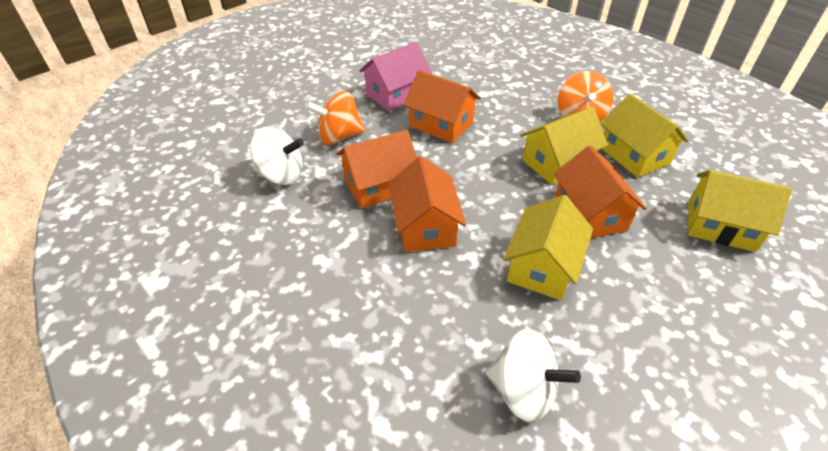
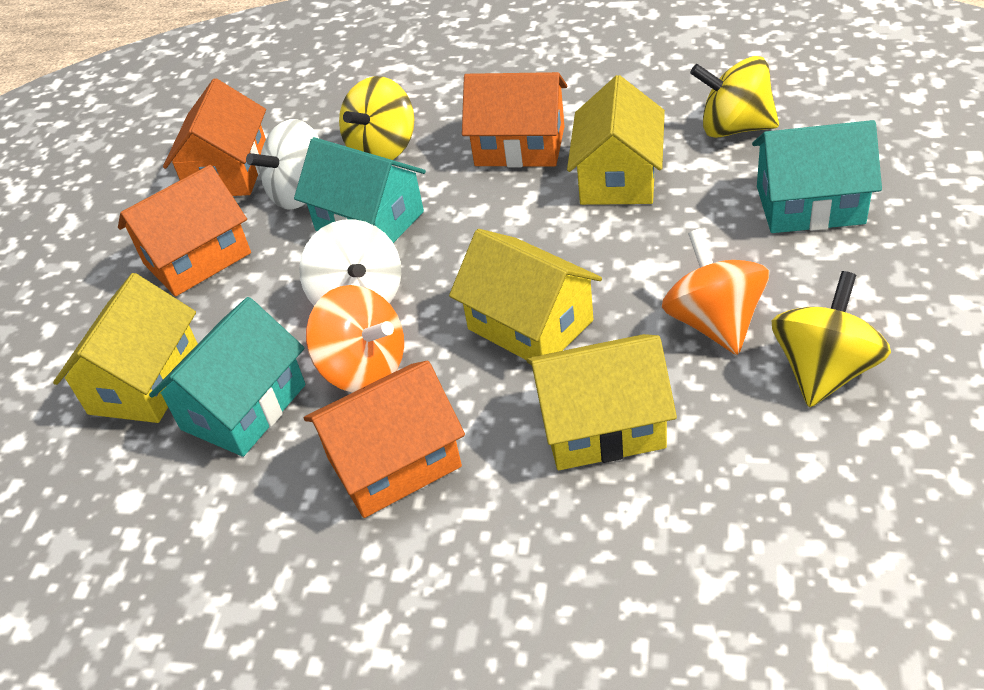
pink house: [359,42,432,111] = 1 -> none = 0
turquoise house: none = 0 -> [149,297,306,457] [294,137,426,243] [752,120,882,233] = 3
yellow spinning top: none = 0 -> [339,76,414,160] [690,56,779,138] [772,271,891,407] = 3

